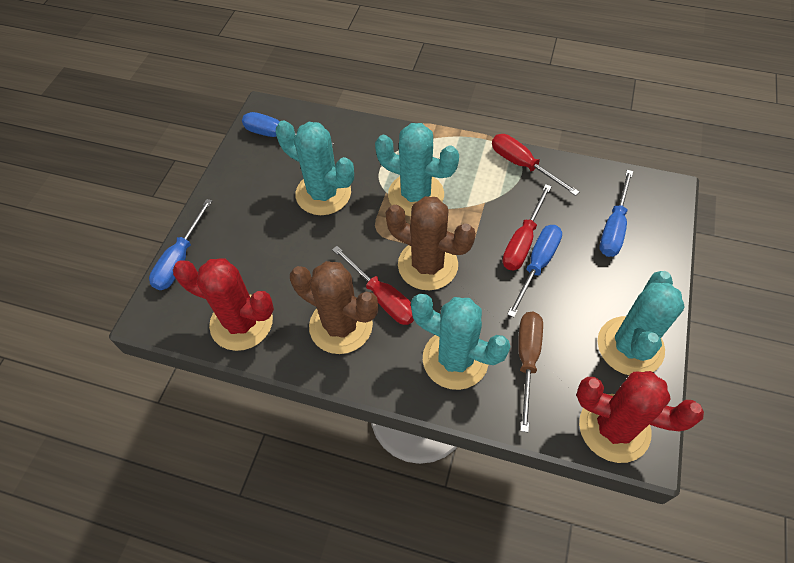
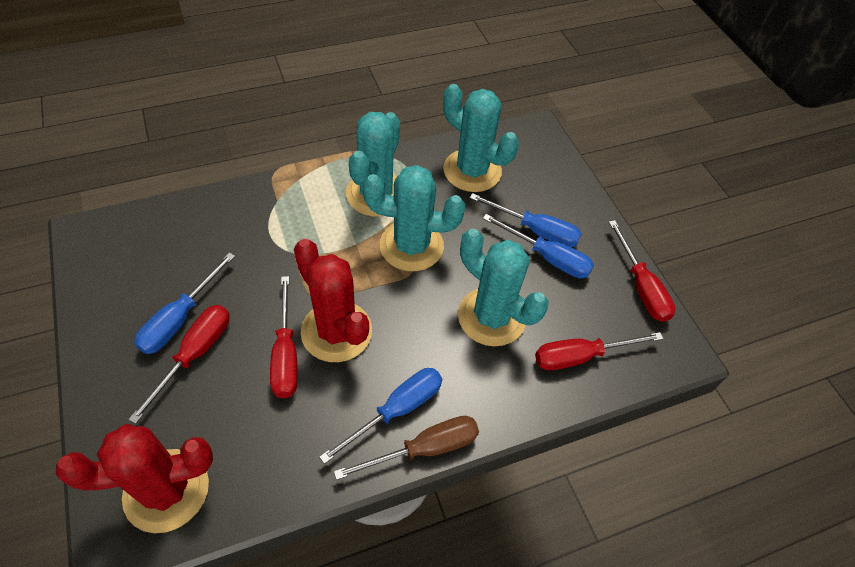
brown cactus: [290,261,378,354] [386,196,476,290] = 2 -> none = 0
red screwdriver: [332,246,414,325] [492,134,579,196] [502,184,552,270] = 3 -> [128,305,230,424] [270,276,298,398] [535,332,663,370] [609,220,675,322] = 4

